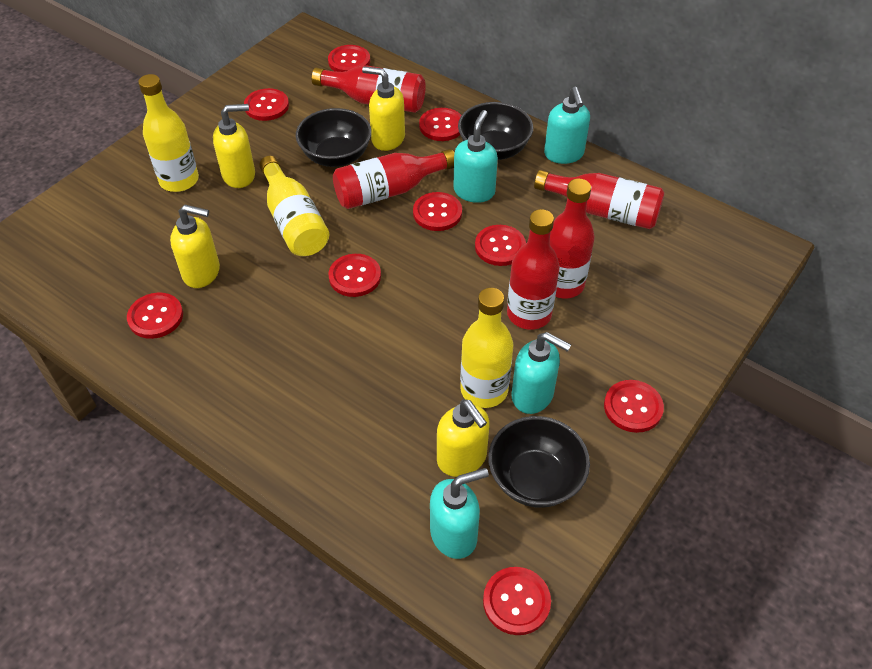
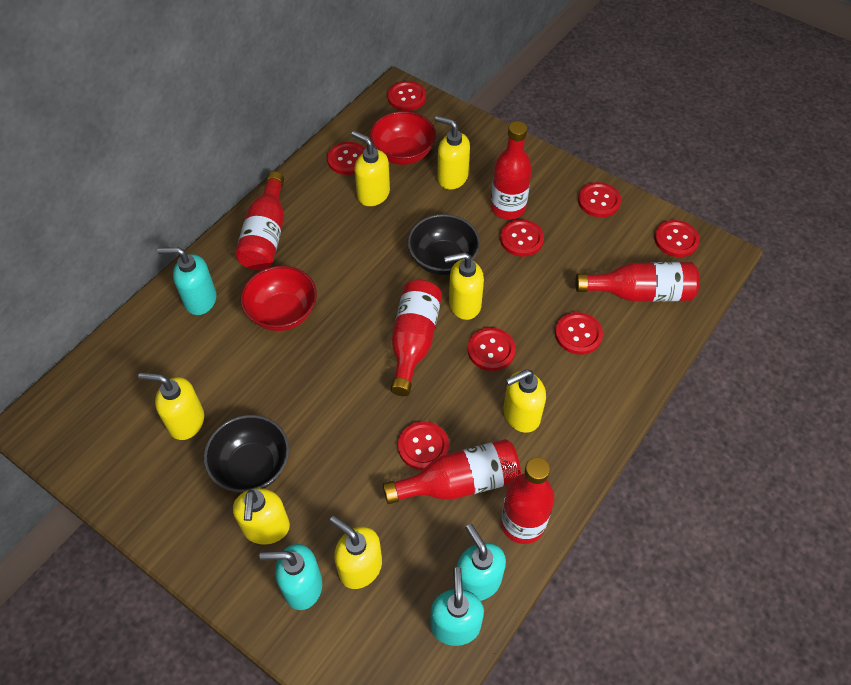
black bowl: [296,108,372,167] [458,102,533,160] [488,416,590,508] = 3 -> [204,415,289,493] [408,214,480,275] = 2
red bottle: [312,65,426,113] [333,149,454,209] [507,209,560,330] [534,170,665,229] [550,179,595,298] = 5 -> [235,171,284,270] [383,439,521,504] [391,280,442,396] [491,121,532,220] [501,457,555,544] [575,262,699,302] = 6
red bowl: none = 0 -> [241,266,317,331] [370,111,436,165] = 2
red button: [127,292,183,339] [244,88,289,121] [328,45,370,72] [328,254,381,297] [413,192,462,231] [419,108,462,141] [475,225,526,266] [483,567,551,635] [604,380,664,433] = 9 -> [327,142,365,175] [388,81,426,111] [398,421,449,470] [468,328,516,371] [500,219,544,256] [555,312,603,355] [578,182,621,217] [654,220,700,257] = 8
yellow bottle: [138,74,199,192] [259,156,329,256] [460,288,513,408] = 3 -> none = 0
yellow soap dispenser: [170,205,220,288] [213,104,255,188] [362,66,405,151] [437,399,490,477] = 4 -> [138,373,204,440] [233,488,290,545] [330,516,382,589] [351,131,390,206] [435,116,470,190] [444,252,484,320] [503,369,546,433] = 7

